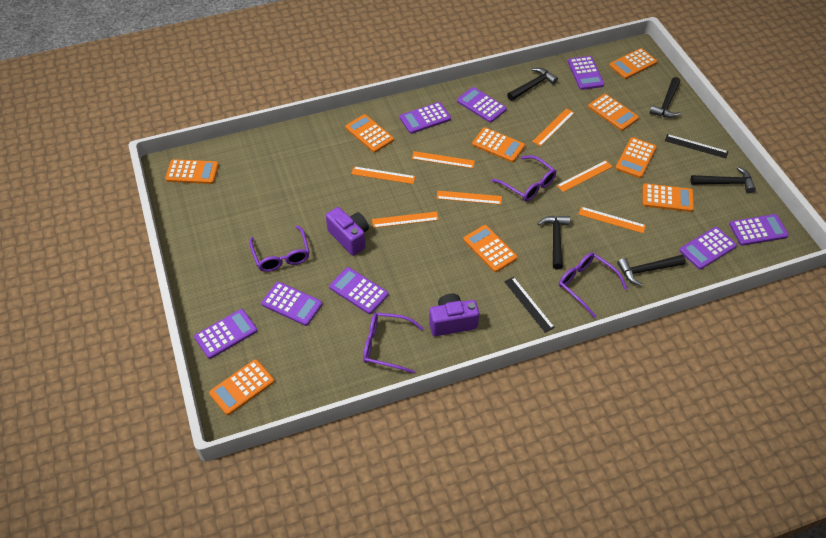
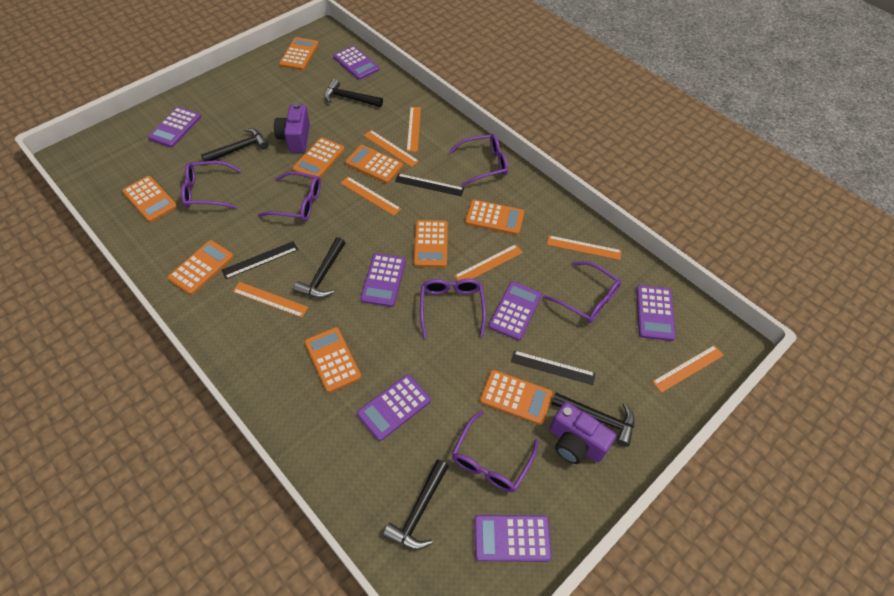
black ruler: [504,277,555,333] [665,134,728,158] = 2 -> [222,241,298,279] [395,173,464,196] [511,350,595,385] = 3
purple calculator: [194,309,257,359] [261,282,322,326] [329,267,388,314] [400,102,451,134] [457,87,507,123] [568,56,604,90] [679,227,737,270] [729,214,789,246] = 8 -> [148,107,201,147] [333,46,379,80] [357,374,431,441] [360,253,406,307] [474,515,552,562] [488,281,542,341] [636,285,676,341] = 7
purple glasses: [249,226,310,272] [363,312,424,374] [492,155,556,202] [559,253,628,318] = 4 -> [181,161,241,209] [258,171,321,221] [420,279,486,338] [449,134,508,187] [452,411,539,492] [543,261,621,323] = 6

